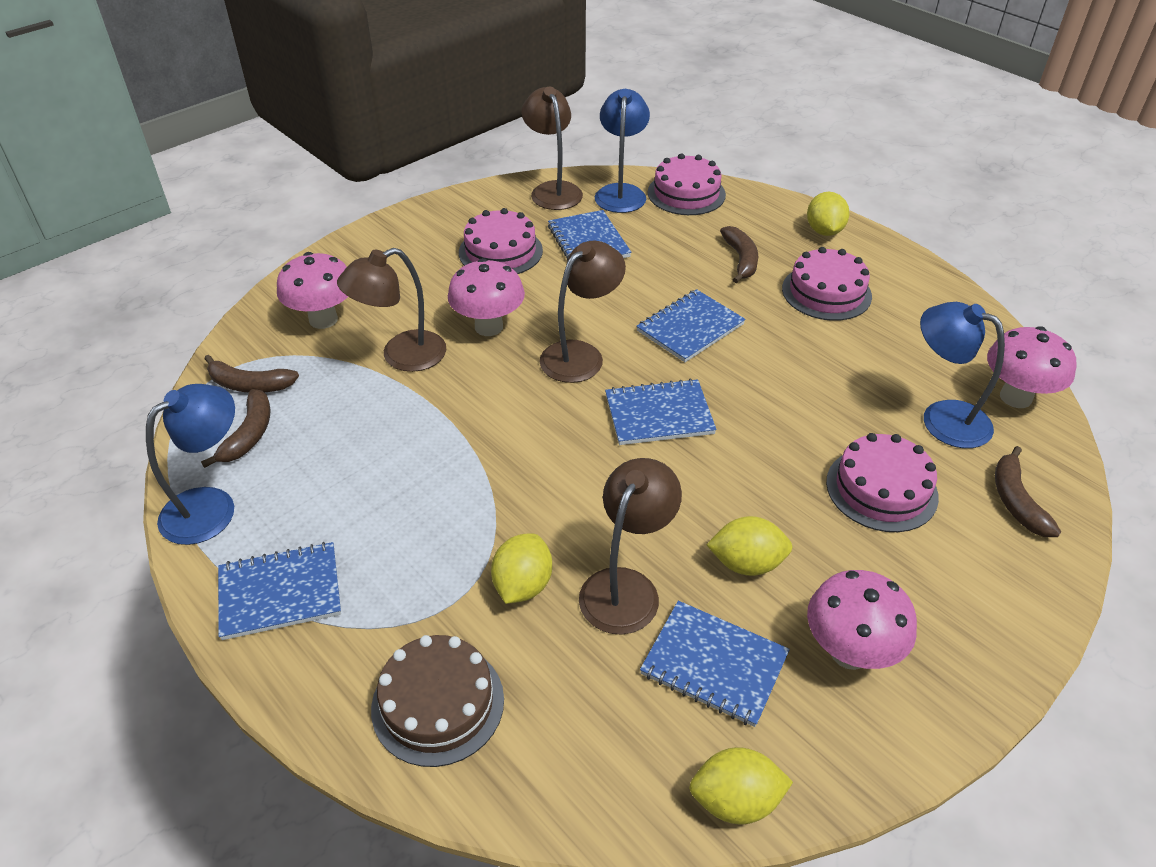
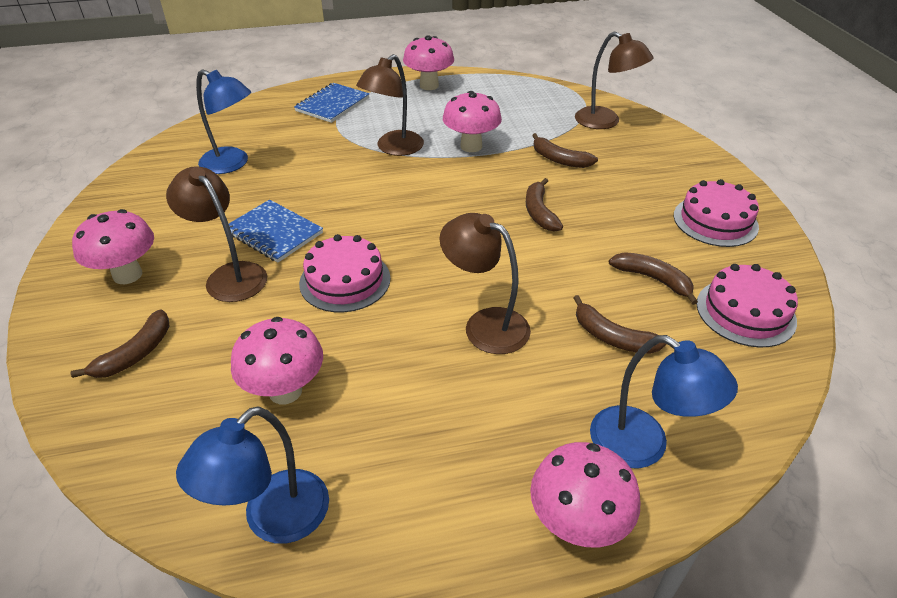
blue notebook: [218,542,341,640] [548,210,631,260] [605,379,717,445] [636,289,746,362] [640,601,790,727] = 5 -> [229,199,323,262] [294,83,369,123] = 2
brown banana: [201,389,270,468] [205,355,299,392] [720,226,758,283] [995,446,1061,537] = 4 -> [71,309,169,378] [526,178,563,232] [532,133,598,168] [573,295,667,354] [609,252,698,305] = 5
brown cake: [371,635,504,767] = 1 -> none = 0
pink cake: [459,208,543,274] [648,153,726,215] [782,247,872,321] [826,433,939,532] = 4 -> [299,234,391,312] [674,179,759,247] [697,264,798,348] = 3
pink mushroom: [277,252,348,329] [448,258,525,336] [807,570,917,670] [987,326,1076,408] = 4 -> [72,209,154,284] [231,317,323,404] [403,35,454,90] [443,91,502,152] [530,442,640,547] = 5
yellow lemon: [491,533,552,604] [689,747,793,824] [707,516,792,576] [807,192,850,236] = 4 -> none = 0

